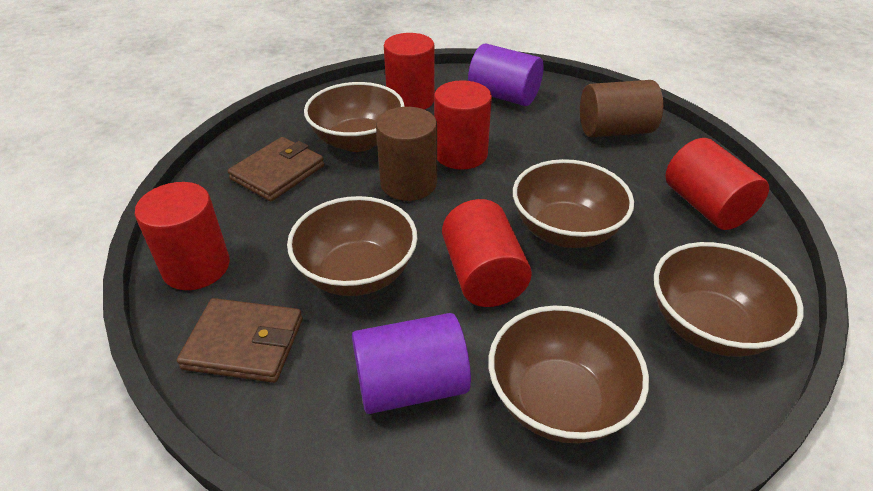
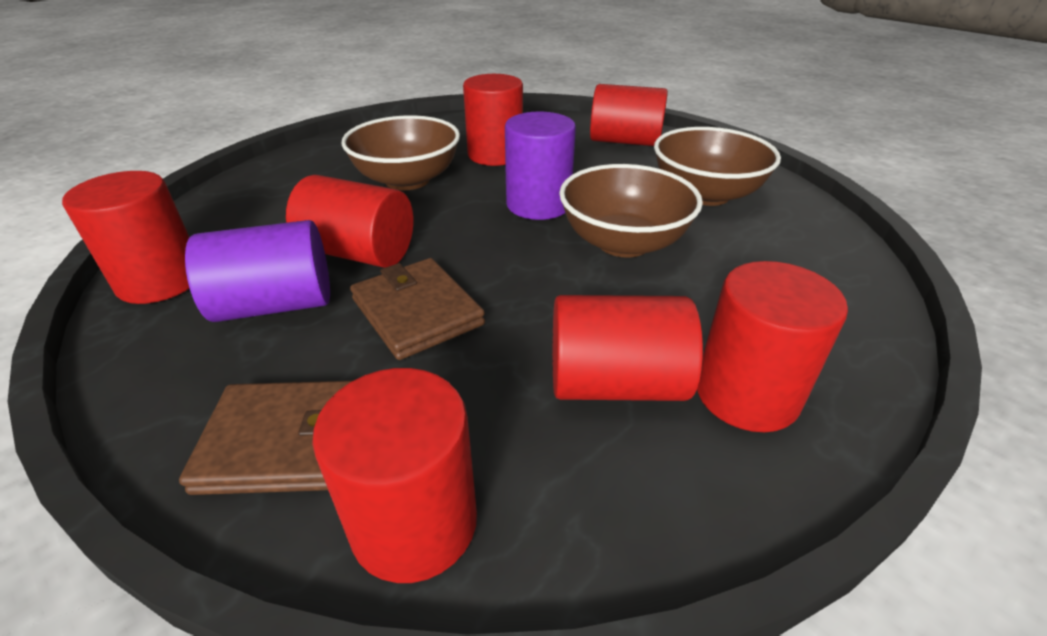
brown bowl: [287,196,417,296] [304,82,405,152] [489,306,649,443] [513,159,634,248] [654,242,803,357] = 5 -> [341,115,460,190] [559,164,703,257] [654,127,781,206] = 3
brown cylinder: [376,107,437,201] [580,80,663,137] = 2 -> none = 0
red cylinder: [135,182,230,290] [384,33,435,110] [434,80,492,170] [442,199,532,307] [665,138,769,230] = 5 -> [62,171,190,304] [286,175,414,268] [312,368,477,583] [463,74,523,166] [553,295,703,401] [590,84,668,146] [697,261,848,432] = 7

